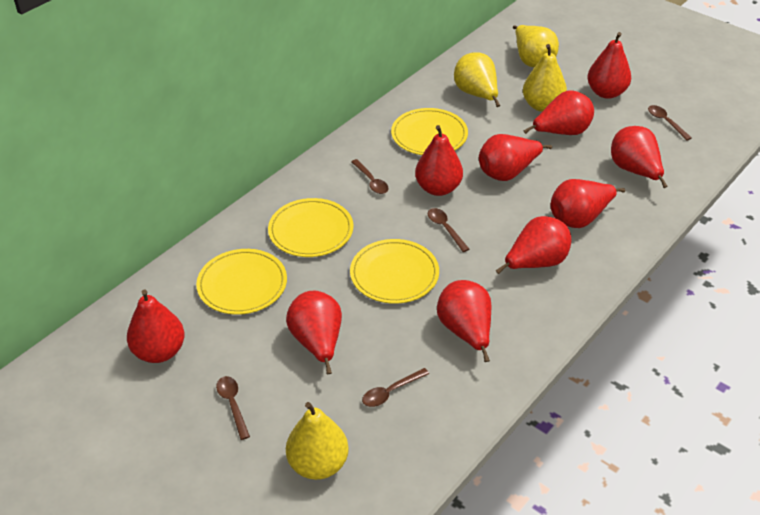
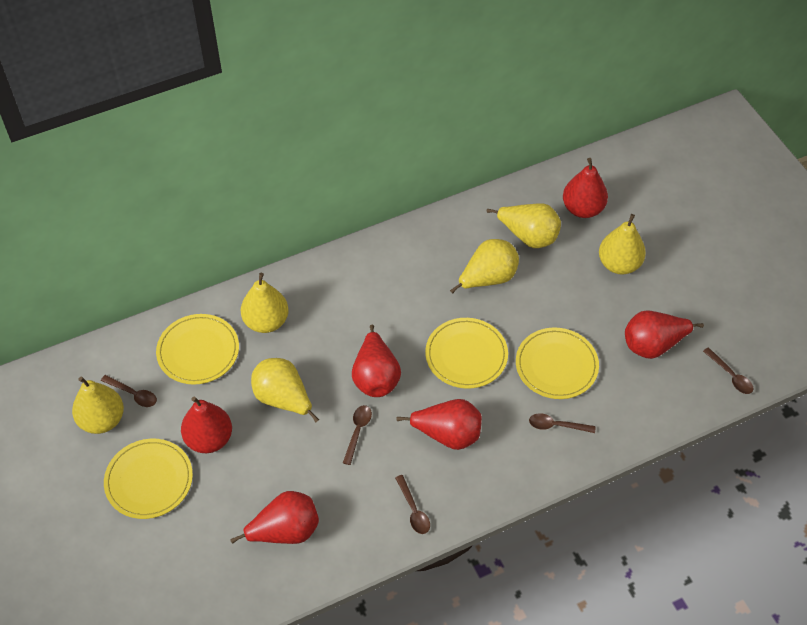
red pear: [127,290,185,363] [286,291,342,374] [415,125,463,196] [437,280,491,362] [479,134,552,181] [496,216,571,274] [524,90,594,135] [550,179,625,228] [587,32,631,99] [611,126,668,188] = 10 -> [181,396,232,453] [230,491,319,544] [352,325,401,397] [396,399,482,450] [563,158,608,218] [625,310,704,359] = 6
yellow pear: [286,402,349,480] [454,52,500,107] [513,25,559,67] [523,44,567,112] = 4 -> [72,377,124,434] [241,273,289,333] [251,358,319,422] [450,239,519,294] [487,203,561,248] [599,214,646,274] = 6

